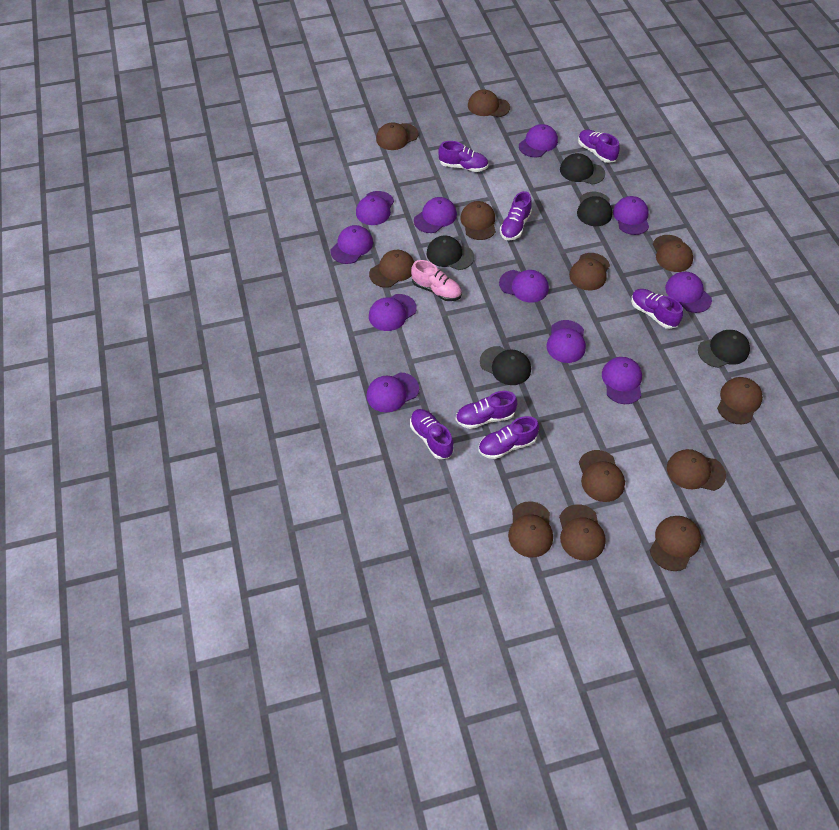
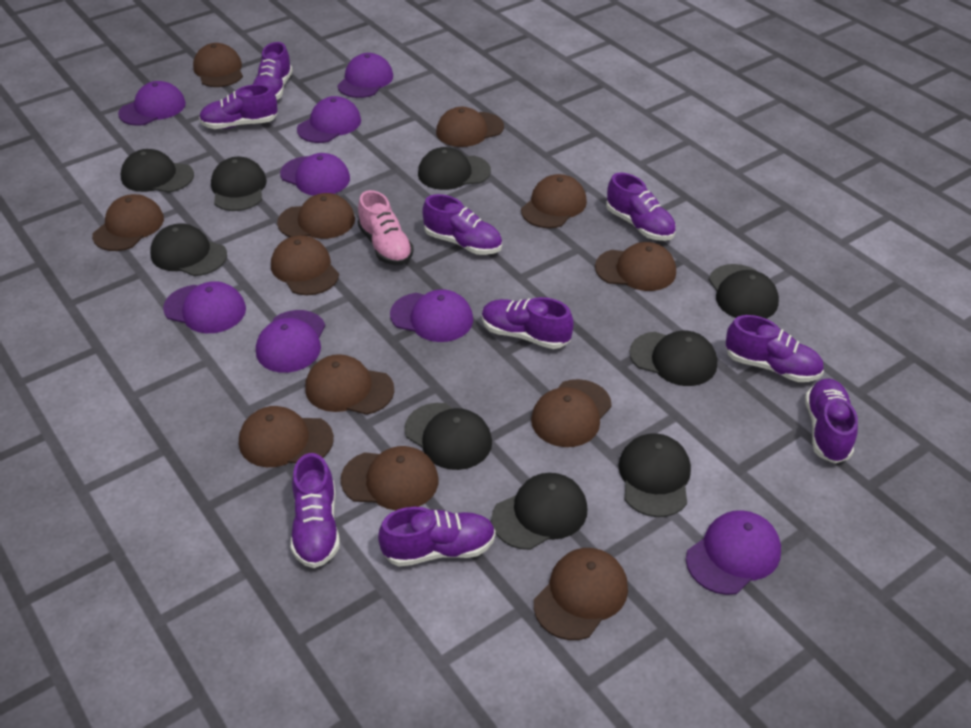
black cap: [427,235,474,270] [480,346,531,385] [560,153,605,184] [577,192,612,226] [698,330,750,368] = 5 -> [121,149,194,193] [150,223,227,276] [211,157,267,211] [404,403,492,470] [418,147,491,190] [491,473,587,550] [618,433,691,517] [630,330,717,386] [709,264,779,319] = 9
purple cap: [331,225,373,264] [356,191,394,225] [366,372,419,413] [369,294,417,331] [414,197,457,233] [499,270,549,302] [519,124,558,157] [547,320,586,363] [602,357,642,404] [613,196,649,235] [665,272,712,313] = 11 -> [118,81,186,126] [163,281,246,333] [256,310,325,373] [280,153,350,196] [297,96,361,143] [337,53,393,98] [390,289,473,342] [686,510,781,595] = 8
purple shoe: [410,409,454,459] [438,141,488,172] [456,391,517,429] [478,416,539,459] [500,191,532,240] [578,129,620,163] [631,289,683,329] = 7 -> [199,84,278,129] [253,42,293,100] [291,453,340,568] [378,507,496,567] [422,194,502,255] [482,297,574,349] [606,173,676,241] [726,315,824,382] [805,378,858,464] = 9

